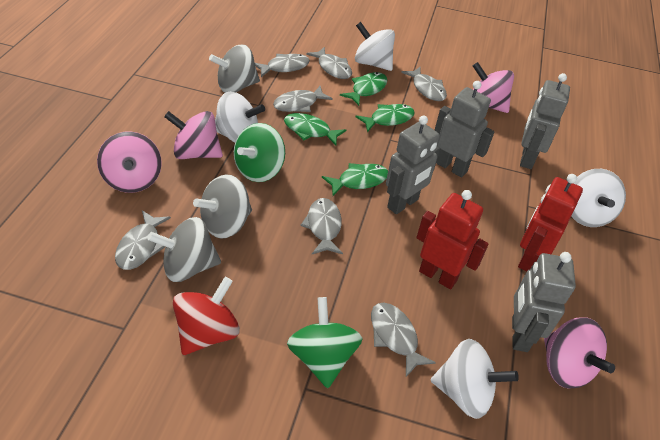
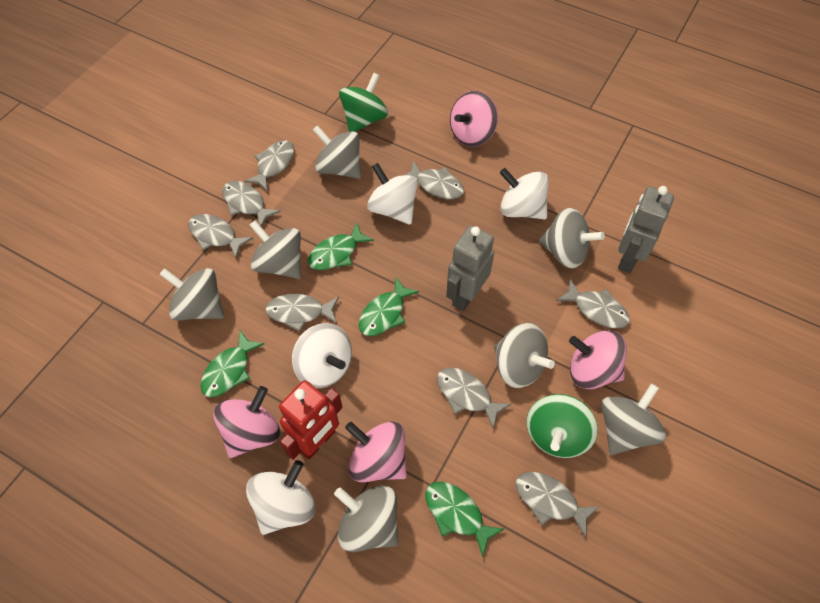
grey fish: [115,210,171,270] [255,54,310,77] [273,86,333,112] [301,198,343,254] [306,47,352,79] [371,303,436,377] [401,66,447,101] = 7 -> [188,214,253,258] [222,181,281,227] [244,140,294,191] [265,294,339,332] [405,161,464,199] [437,368,511,428] [515,472,600,538] [556,279,630,328] = 8
grey robot: [386,116,440,214] [435,81,494,177] [512,252,576,352] [520,73,570,169] = 4 -> [446,225,494,311] [618,186,674,273] = 2
grey spinning top: [148,217,221,282] [193,174,252,239] [209,45,260,93] = 3 -> [159,268,224,321] [250,220,301,279] [313,125,361,179] [334,485,399,552] [494,323,555,388] [539,208,605,269] [601,384,666,455] = 7
red robot: [416,190,489,289] [518,174,583,272] = 2 -> [279,380,342,460] = 1
red spinning top: [173,277,240,355] = 1 -> none = 0

